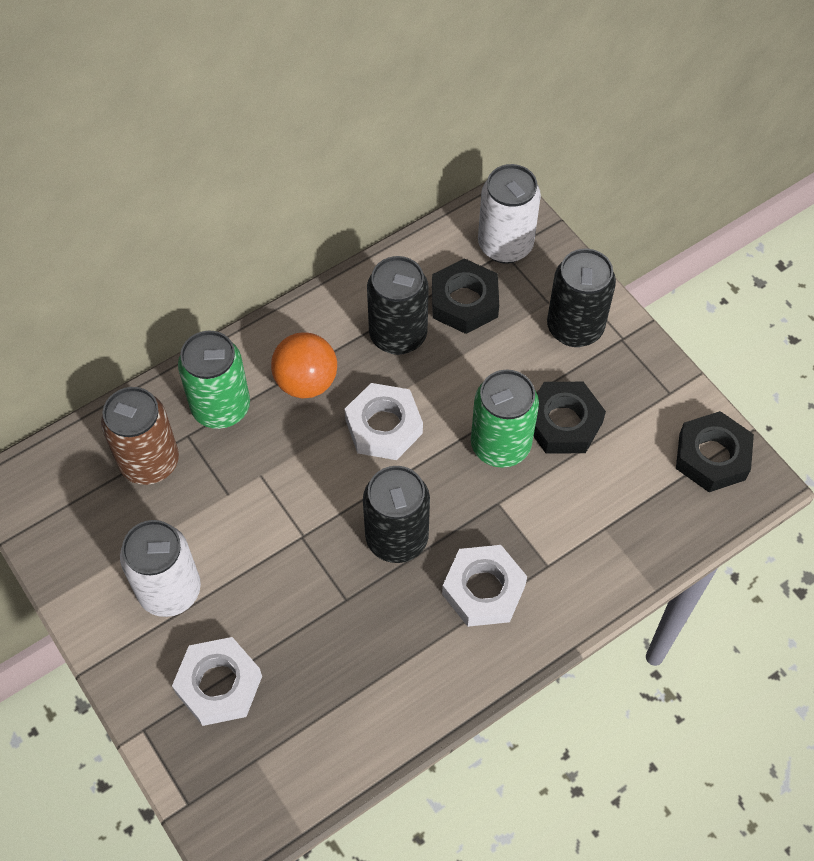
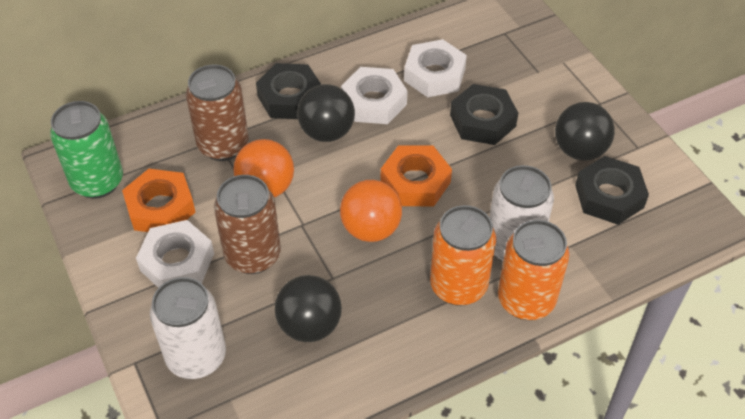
black ball: none = 0 -> [275,275,342,342] [297,84,355,142] [555,102,615,161] = 3
black can: [363,466,430,563] [367,256,429,355] [547,249,616,347] = 3 -> none = 0
brown can: [101,387,179,485] = 1 -> [186,64,249,161] [214,175,281,274] = 2
green can: [178,331,250,429] [471,370,539,468] = 2 -> [50,101,123,199] = 1
orange ball: [271,332,337,399] = 1 -> [234,139,294,197] [340,180,402,242] = 2
orange can: none = 0 -> [430,205,496,306] [498,220,569,320] = 2
orange nut: none = 0 -> [122,169,195,232] [381,145,452,206] = 2

